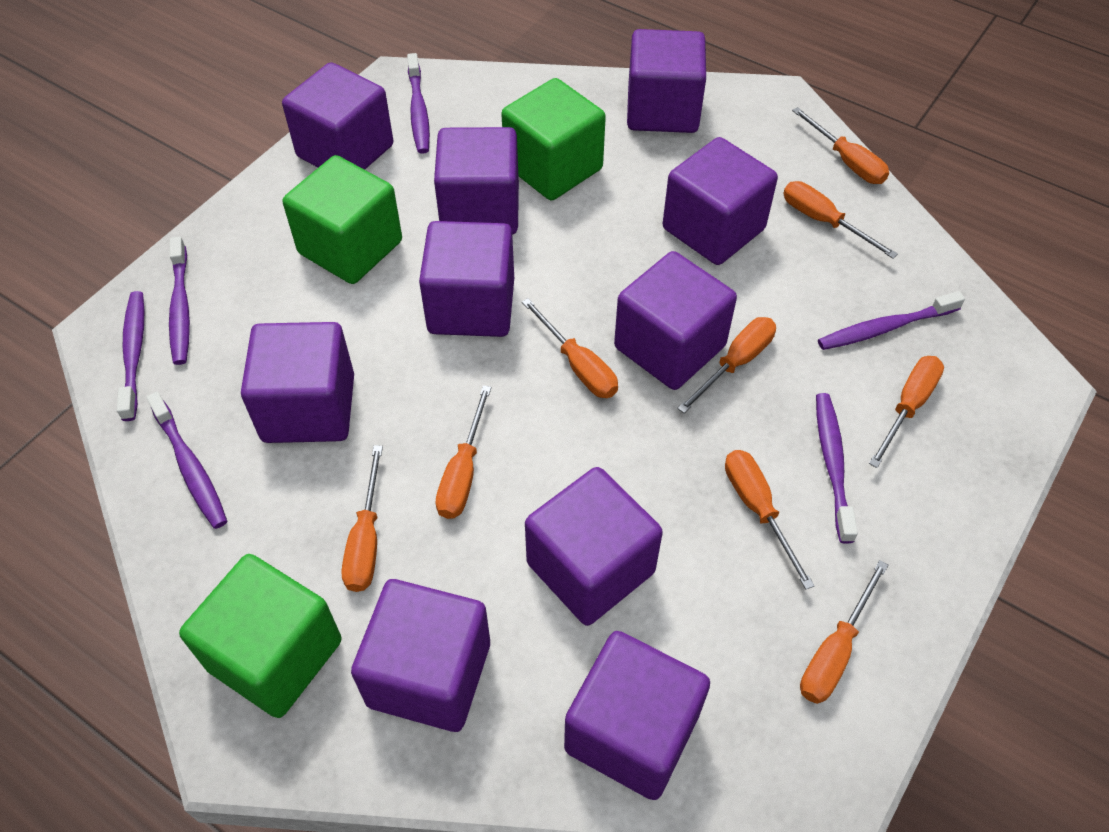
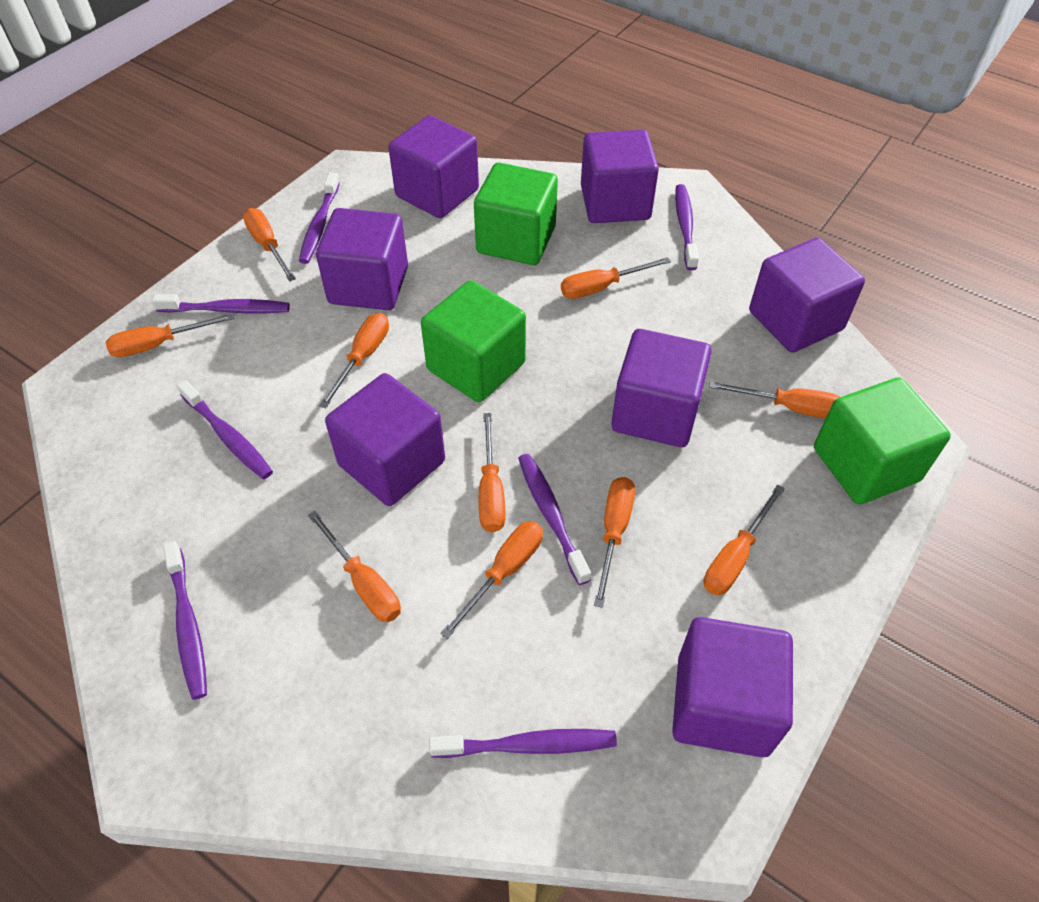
orange screwdriver: [341,445,383,592] [435,385,491,519] [522,298,618,398] [677,317,776,413] [725,450,815,589] [783,181,898,259] [792,107,889,184] [800,560,888,704] [869,356,944,468] = 9 -> [106,313,235,357] [243,208,296,282] [308,511,401,622] [319,313,389,408] [440,521,543,639] [479,413,506,532] [561,257,671,299] [594,477,635,608] [704,484,785,596] [709,381,840,419] = 10
purple cube: [241,322,354,443] [282,62,393,170] [351,579,490,732] [419,221,514,337] [434,127,519,234] [525,467,663,626] [564,631,710,800] [614,251,737,390] [627,29,706,133] [663,137,778,265] = 10 -> [316,208,408,310] [325,373,445,506] [389,115,479,218] [581,130,659,223] [611,329,712,447] [672,617,793,757] [749,238,865,353] = 7
purple toothbrush: [117,291,145,421] [146,392,227,529] [169,236,190,365] [407,53,430,154] [816,393,858,543] [818,291,965,350] = 6 -> [152,294,290,313] [163,541,207,700] [177,380,273,479] [299,173,340,264] [429,729,617,758] [518,454,591,585] [675,184,699,270] = 7

